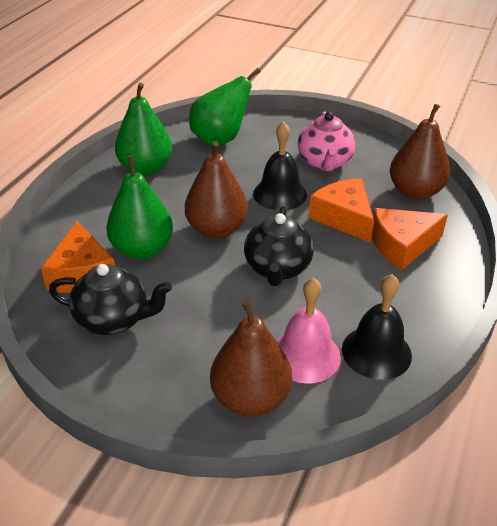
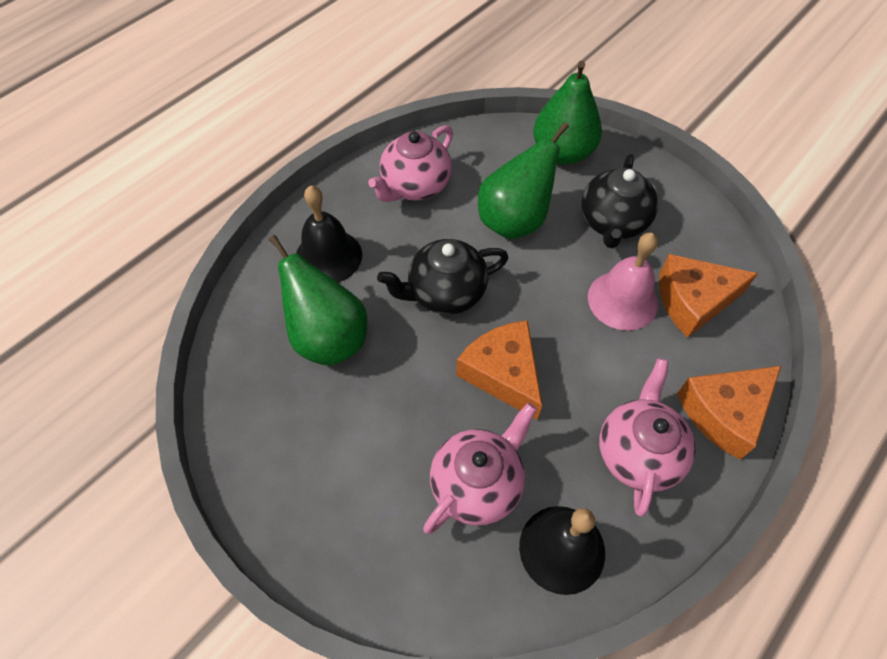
brown pear: [185,141,248,239] [210,300,292,417] [390,104,450,200] = 3 -> none = 0
pink teapot: [298,112,355,171] = 1 -> [368,125,453,202] [423,403,537,534] [599,358,696,517] = 3

